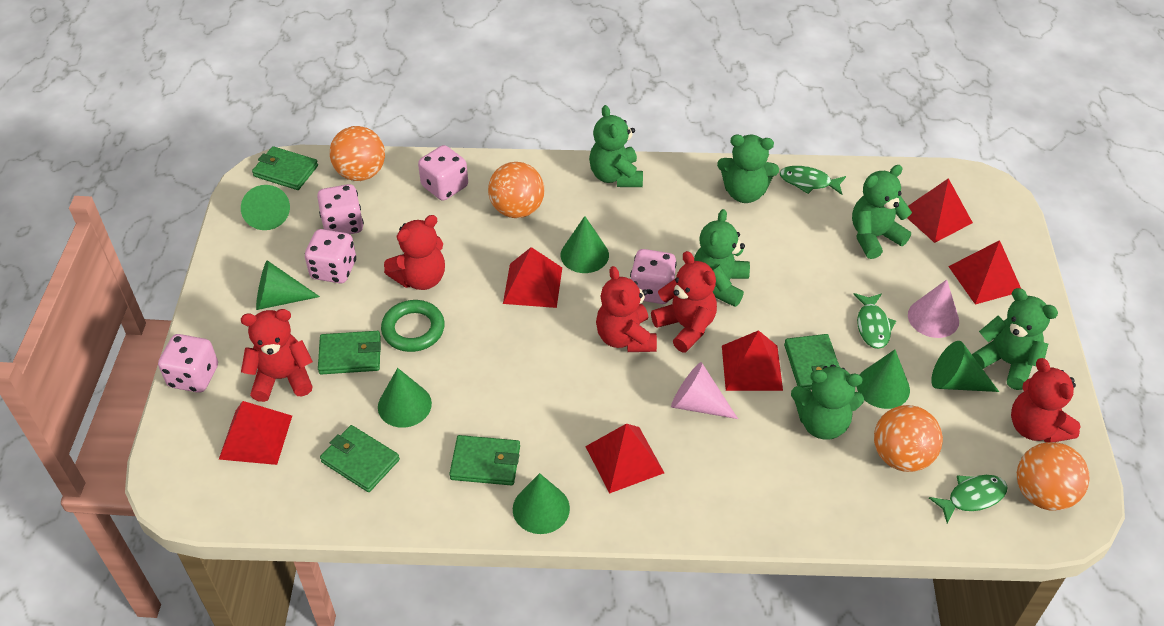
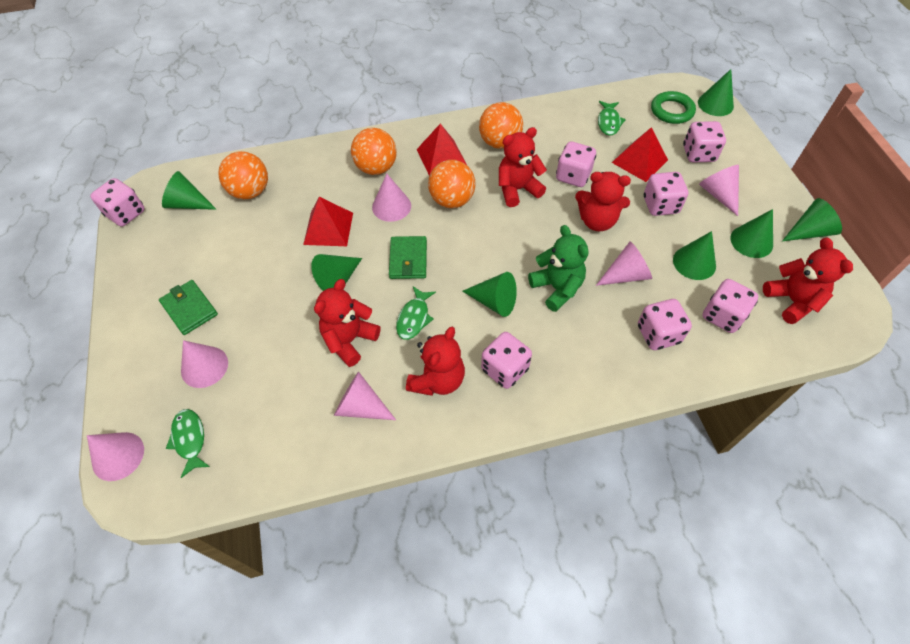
green teddy bear: [589,105,643,187] [694,209,750,307] [717,135,779,203] [791,365,864,440] [852,165,912,259] [972,288,1058,390] = 6 -> [528,225,589,312] = 1
green wallet: [252,146,318,190] [318,331,381,374] [320,425,400,492] [449,435,520,486] [784,334,840,390] = 5 -> [159,280,218,335] [389,236,427,279] = 2
pink cone: [671,362,738,419] [908,280,959,338] = 2 -> [87,432,144,481] [181,340,228,388] [334,372,396,420] [372,174,411,222] [596,241,652,286] [699,165,739,216] = 6
pink dice: [158,334,218,393] [305,229,356,283] [317,184,364,234] [418,145,468,201] [630,249,677,304] = 5 -> [90,178,145,227] [481,332,532,389] [556,141,596,187] [638,299,692,350] [644,172,688,216] [683,121,726,162] [702,279,758,333] = 7
red pyramid: [219,401,292,465] [503,247,562,308] [585,424,664,494] [722,330,783,391] [907,178,973,243] [948,240,1021,305] = 6 -> [303,197,353,246] [417,124,467,176] [612,127,668,182] = 3

